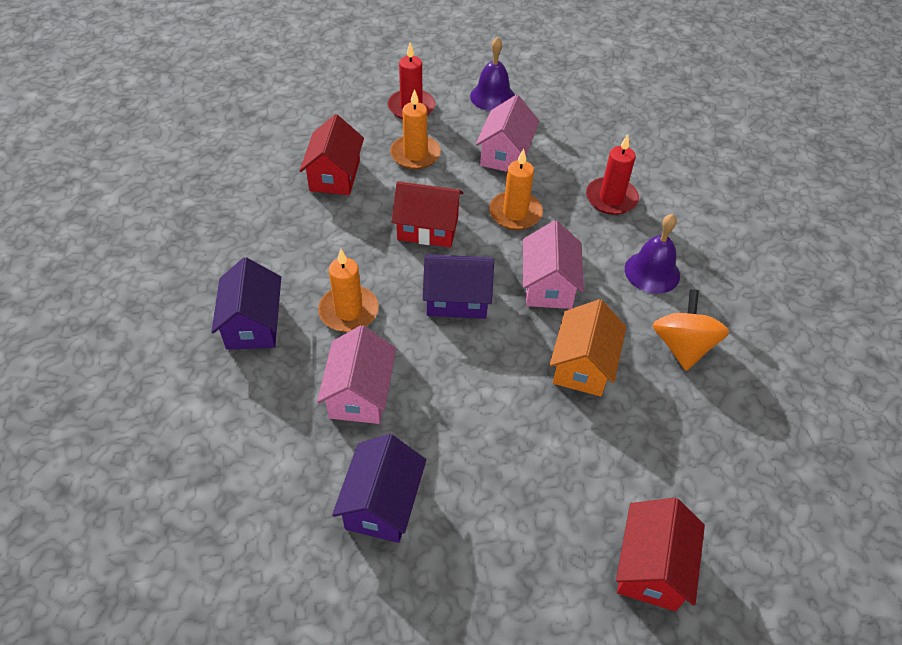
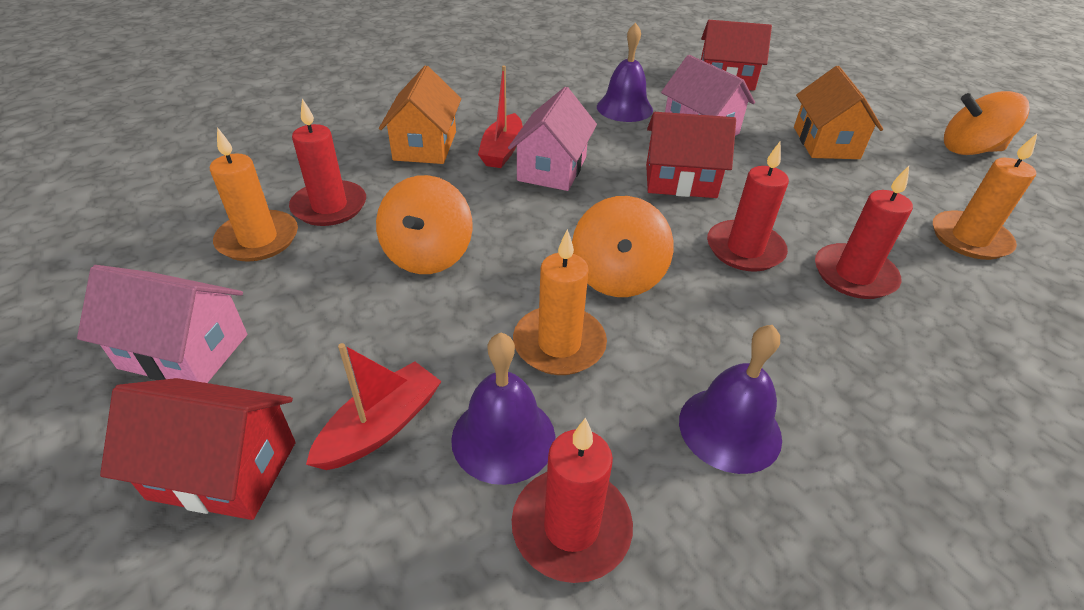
orange house: [550,299,626,397] = 1 -> [379,65,461,164] [794,66,883,159] = 2
orange spinning top: [653,289,729,371] = 1 -> [376,175,473,274] [572,196,674,297] [944,91,1030,155] = 3
purple bell: [470,37,515,111] [625,214,680,294] = 2 -> [451,333,555,485] [597,23,653,122] [679,325,782,474] = 3
purple house: [211,257,281,350] [332,434,426,543] [423,254,494,319] = 3 -> none = 0
red boat: none = 0 -> [306,343,442,470] [478,65,523,168] = 2
red candle: [387,42,435,119] [586,135,639,215] = 2 -> [289,98,366,226] [512,417,633,583] [707,142,789,272] [815,166,913,299] = 4

